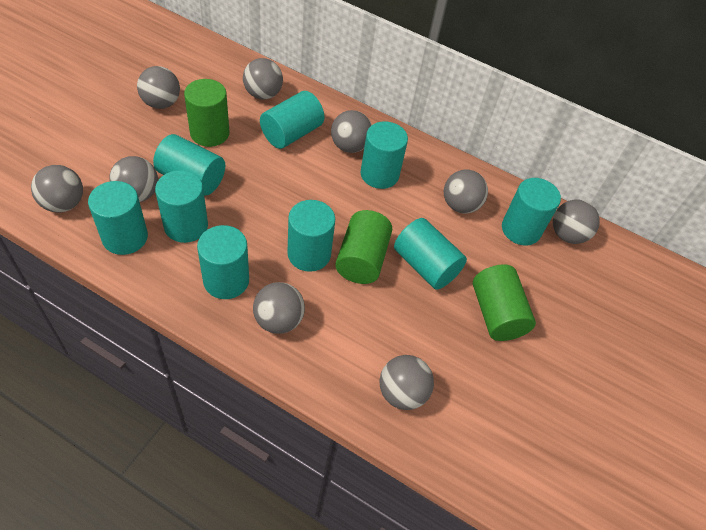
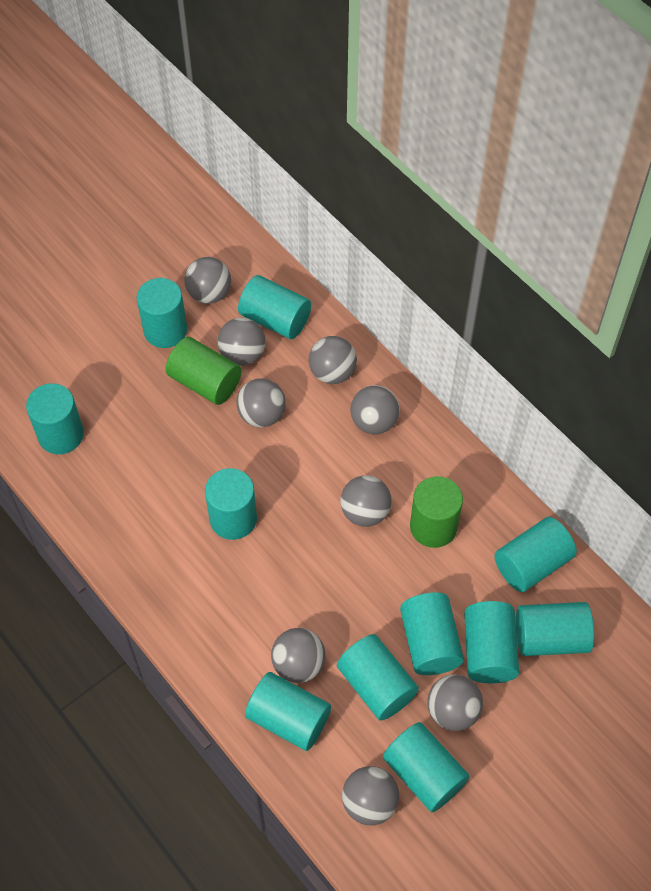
green cylinder: [184,79,229,147] [335,210,392,284] [473,264,536,341] = 3 -> [166,337,241,405] [410,476,463,548] = 2
turquoise cylinder: [88,181,148,255] [153,134,225,196] [155,170,208,243] [197,225,249,299] [260,91,324,149] [287,200,335,272] [360,121,408,189] [394,218,467,290] [502,178,561,245] = 9 -> [26,383,84,454] [137,278,187,348] [205,468,257,540] [238,275,311,339] [245,672,331,751] [337,634,419,721] [383,722,470,812] [400,592,464,675] [464,601,519,683] [494,517,577,592] [516,602,594,656] = 11

